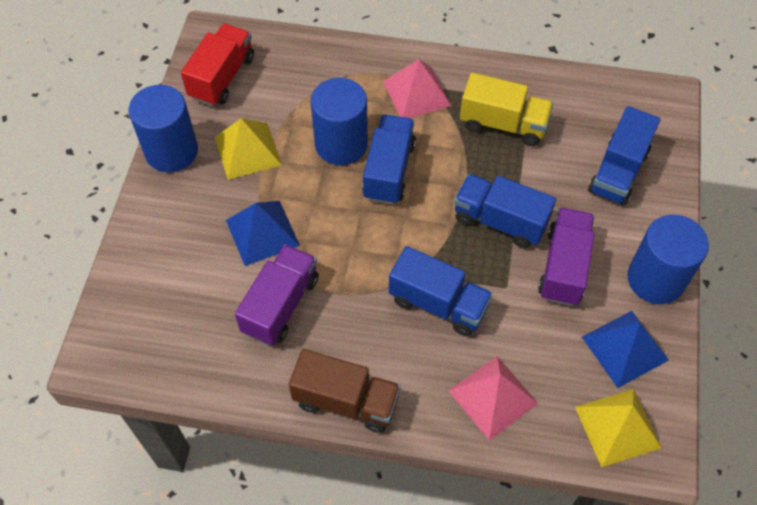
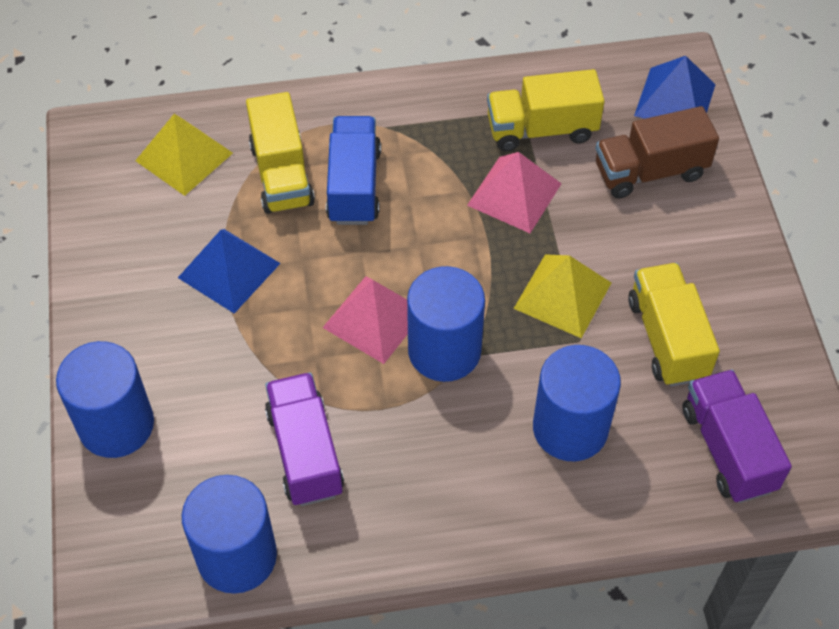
blue cylinder: [129,85,198,173] [311,78,368,165] [627,215,709,304] = 3 -> [56,341,154,458] [182,475,277,594] [407,266,485,382] [533,345,621,461] = 4
blue truck: [362,115,416,205] [389,246,493,336] [454,174,556,248] [588,106,660,206] = 4 -> [326,116,381,225] = 1
red truck: [181,24,254,106] = 1 -> none = 0
yellow truck: [460,73,553,146] = 1 -> [246,92,315,214] [487,69,605,151] [628,263,720,387] = 3

